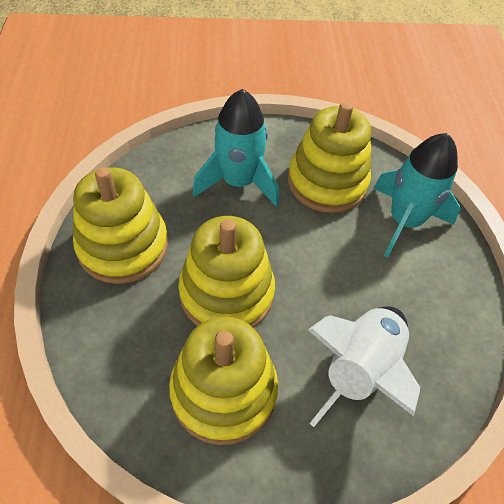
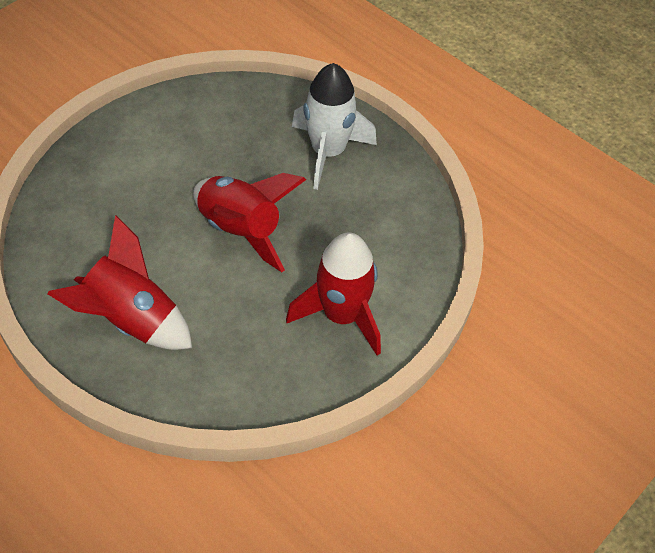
red rocket: none = 0 -> [47,215,192,350] [193,173,306,272] [286,232,381,355] = 3
turquoise rocket: [193,89,279,207] [373,133,460,258] = 2 -> none = 0
yellow stacking toy: [73,167,168,284] [169,316,278,445] [178,216,275,328] [288,102,371,213] = 4 -> none = 0

